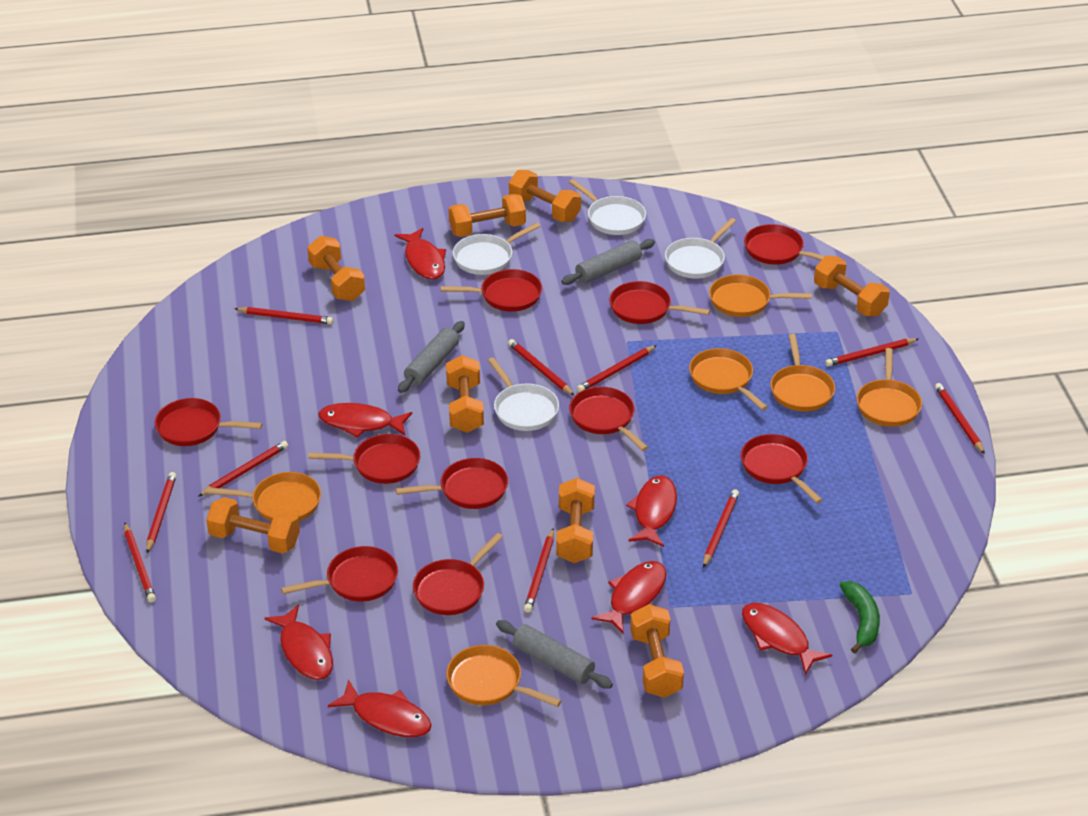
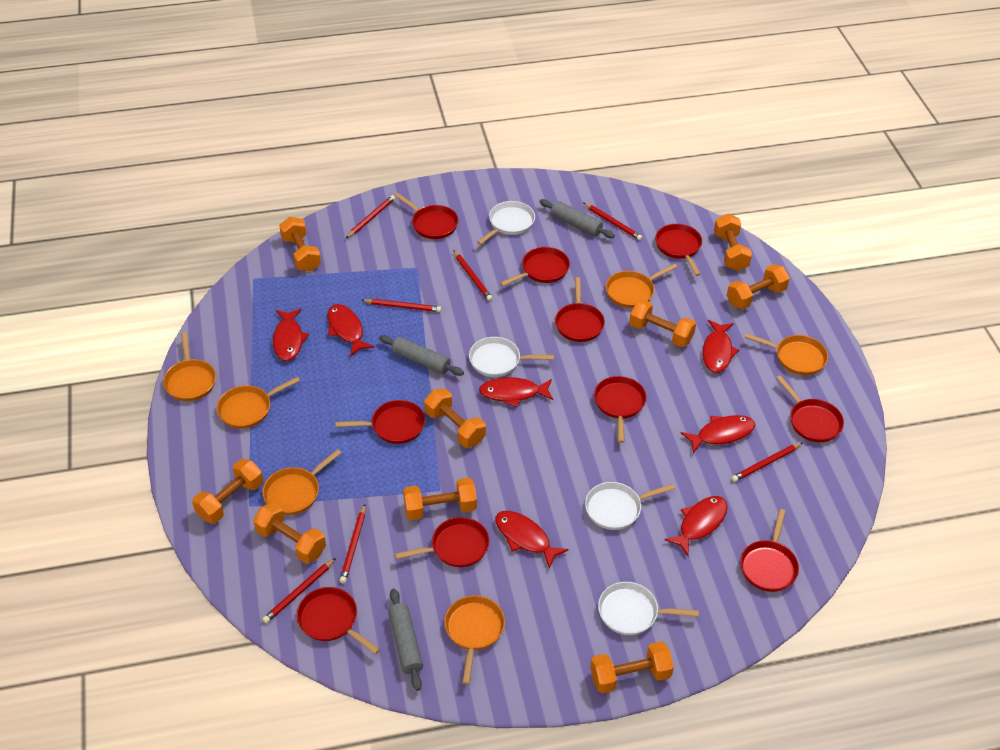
green banana: [839,581,880,654] = 1 -> none = 0
orange dumbbell: [206,497,300,553] [307,236,365,301] [446,355,484,433] [448,194,526,237] [509,170,581,222] [556,478,595,563] [630,604,684,698] [814,255,890,317] = 8 -> [192,459,263,524] [253,502,326,564] [279,217,321,272] [403,478,477,520] [424,388,486,448] [590,641,674,693] [629,300,696,347] [714,214,752,271] [727,264,790,309] = 9
red pencil: [124,522,156,602] [146,472,176,553] [198,441,288,497] [235,307,333,324] [508,339,575,396] [524,528,554,613] [577,345,657,392] [703,489,739,568] [825,338,918,367] [935,383,985,454] = 10 -> [262,558,336,623] [339,504,366,583] [346,195,395,238] [361,299,441,312] [453,250,493,301] [584,203,643,240] [731,443,802,482] = 7

